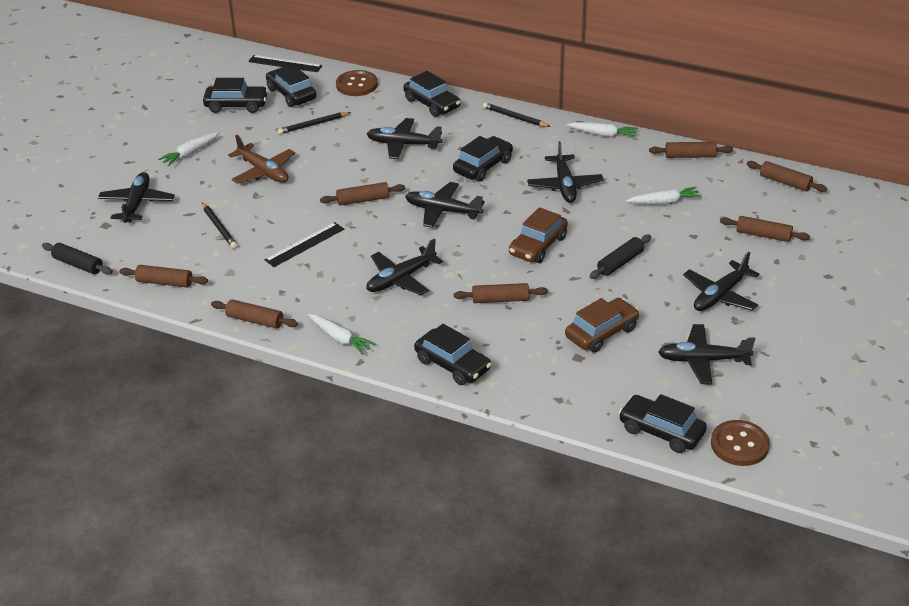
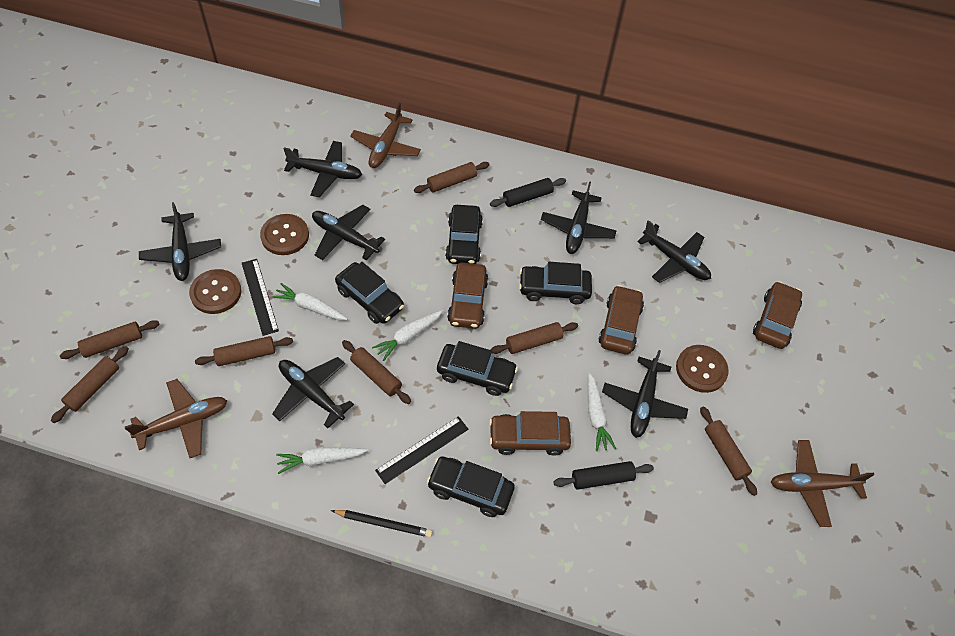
black car: [203,78,268,113] [266,66,316,107] [404,71,461,117] [414,324,492,385] [453,136,513,182] [619,394,707,453] = 6 -> [335,262,404,324] [427,456,515,517] [437,341,518,396] [445,205,483,264] [519,262,592,304] = 5
black pencil: [202,202,237,249] [277,112,351,134] [483,102,551,127] = 3 -> [331,510,433,538] = 1
brown button: [336,70,378,96] [711,420,770,466] = 2 -> [189,269,242,314] [260,214,309,255] [676,345,729,393] = 3
brown car: [509,207,568,263] [565,298,640,353] = 2 -> [447,263,488,329] [489,411,571,456] [599,285,644,355] [753,281,802,349] = 4
brown plane: [228,135,295,184] = 1 -> [125,379,227,458] [350,103,421,168] [771,440,874,527] = 3

